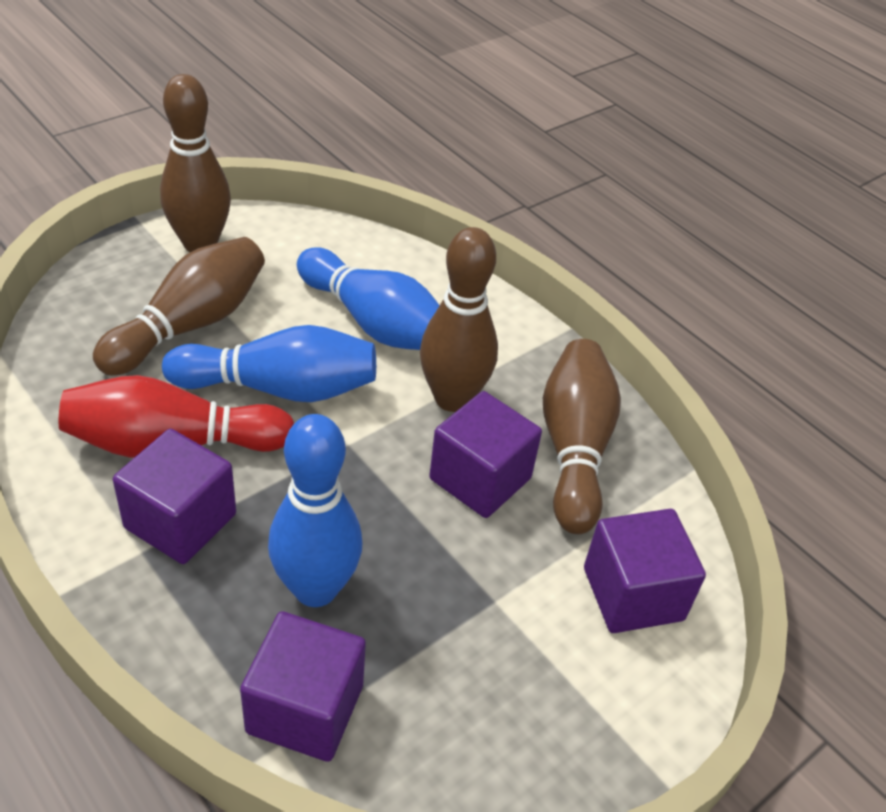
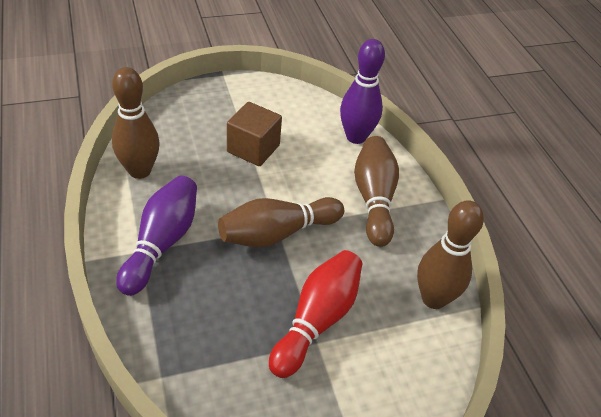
blue bowling pin: [162,325,376,402] [268,414,362,607] [297,247,440,350] = 3 -> none = 0
brown cube: none = 0 -> [227,102,282,166] = 1
purple bowling pin: none = 0 -> [116,176,197,296] [340,39,385,144] = 2
purple cube: [113,429,236,564] [240,611,366,762] [429,391,542,518] [584,509,706,633] = 4 -> none = 0

